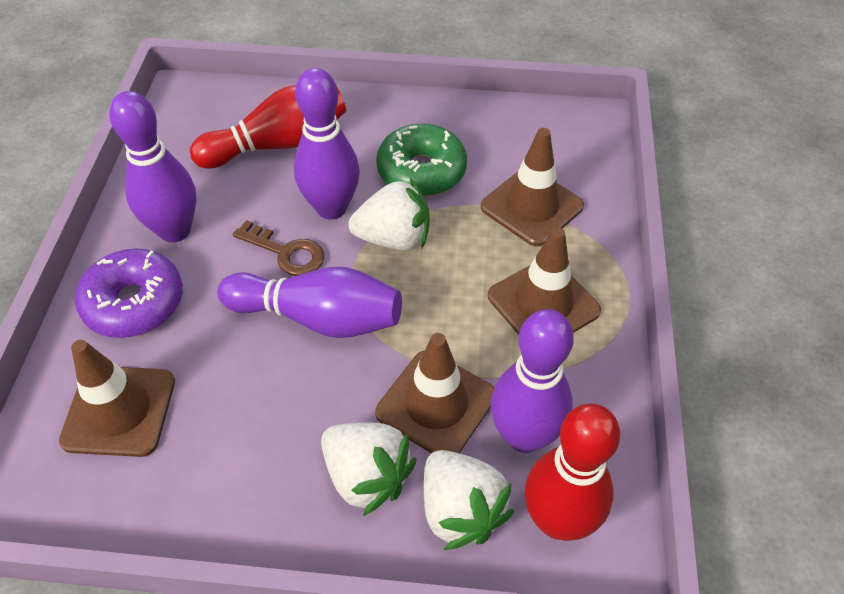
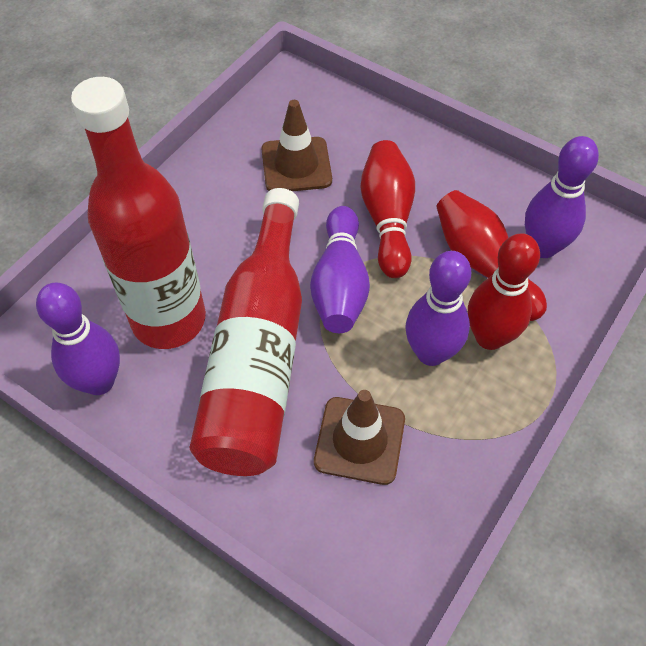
brown key: [233,220,324,276] = 1 -> none = 0
brown traffic cone: [59,340,175,457] [375,333,494,453] [481,128,584,247] [488,227,601,335] = 4 -> [261,100,332,191] [314,390,405,485] = 2
green donut: [376,123,467,196] = 1 -> none = 0
purple donut: [75,248,183,338] = 1 -> none = 0
red bottle: none = 0 -> [71,77,206,349] [189,188,302,476] = 2
red bowling pin: [190,85,346,169] [525,403,620,541] = 2 -> [360,140,415,278] [437,190,547,321] [468,233,540,350] = 3
white strawberry: [321,422,417,516] [348,178,430,251] [424,450,514,550] = 3 -> none = 0

